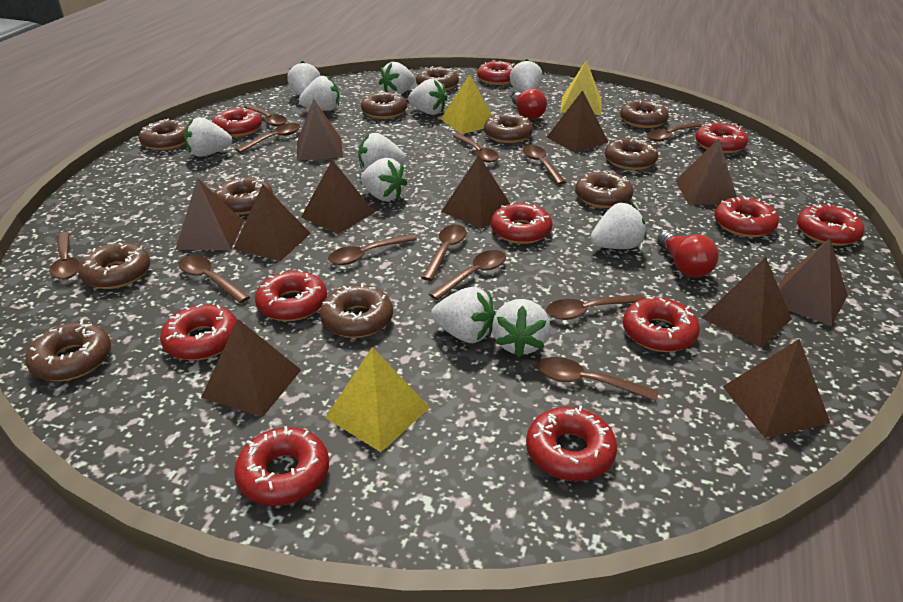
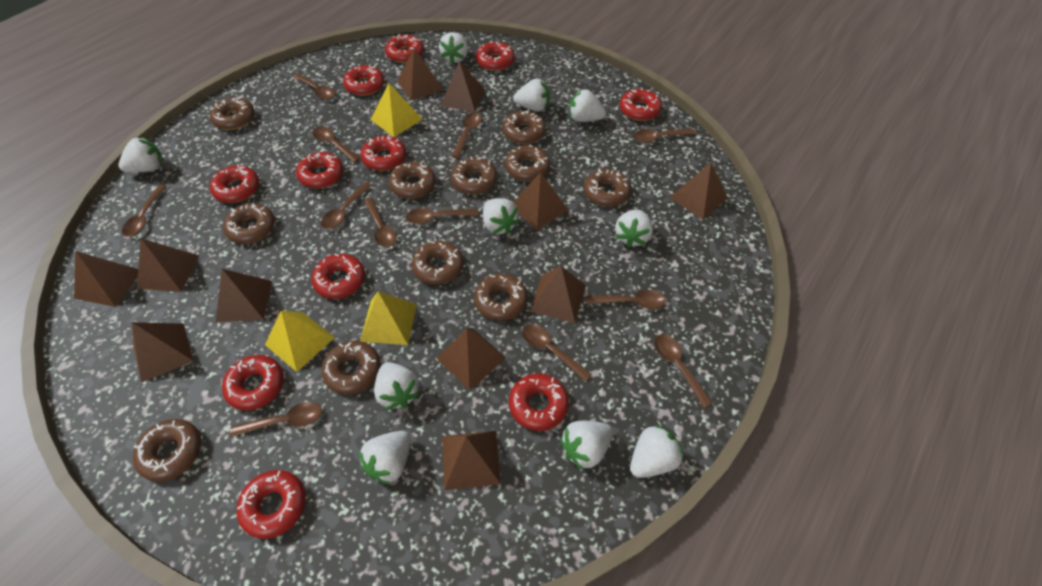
red light bulb: [512,88,547,120] [657,231,719,277] = 2 -> none = 0
white strawberry: [184,117,233,157] [287,61,320,96] [299,75,339,111] [358,133,406,170] [361,158,408,201] [379,62,415,94] [408,79,448,115] [431,287,496,343] [492,299,550,357] [510,59,543,93] [590,203,646,249] = 11 -> [119,137,163,173] [359,431,411,485] [374,362,420,410] [439,32,468,64] [483,198,520,235] [513,79,550,112] [560,421,613,470] [570,89,606,122] [615,210,653,248] [630,424,684,478] = 10

